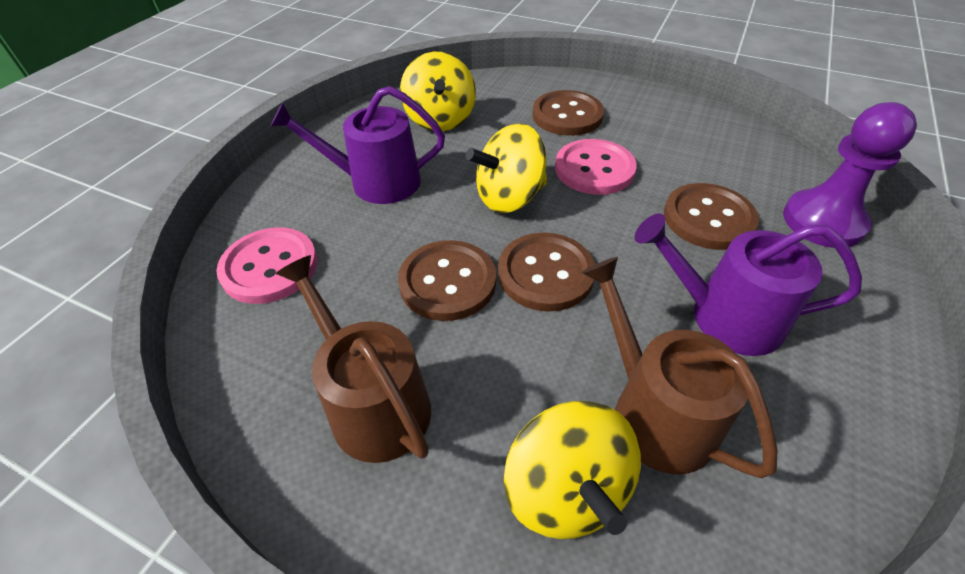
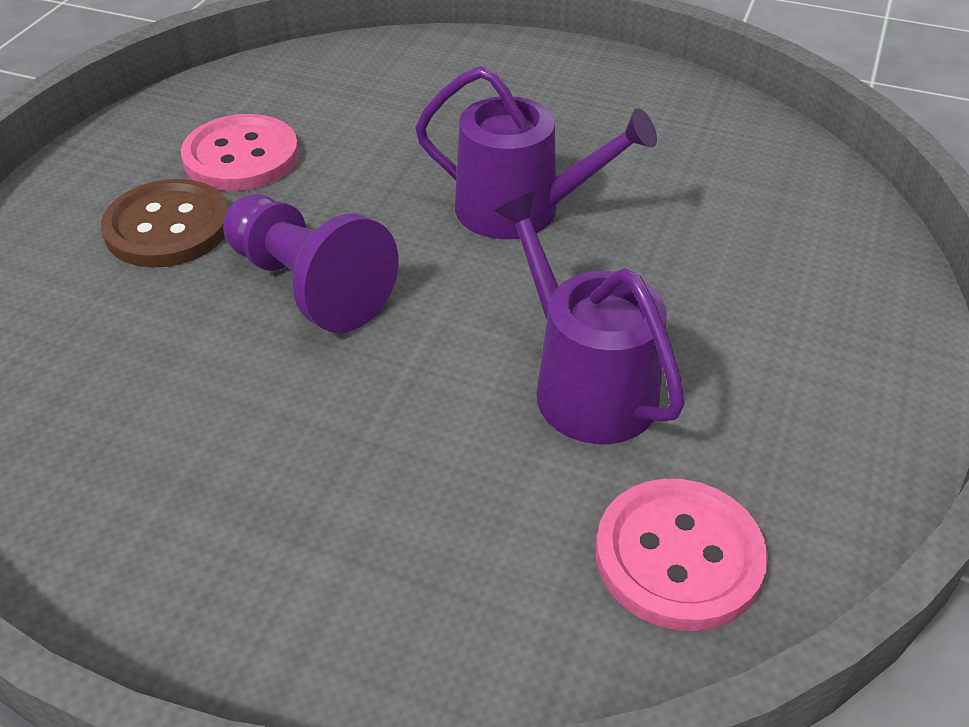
brown button: [398,240,496,321] [498,233,595,312] [532,90,604,136] [664,183,759,250] = 4 -> [101,179,228,268] = 1
brown watering can: [276,255,431,463] [582,257,777,478] = 2 -> none = 0
yellow spinning top: [400,52,476,131] [466,124,548,213] [504,401,641,539] = 3 -> none = 0

